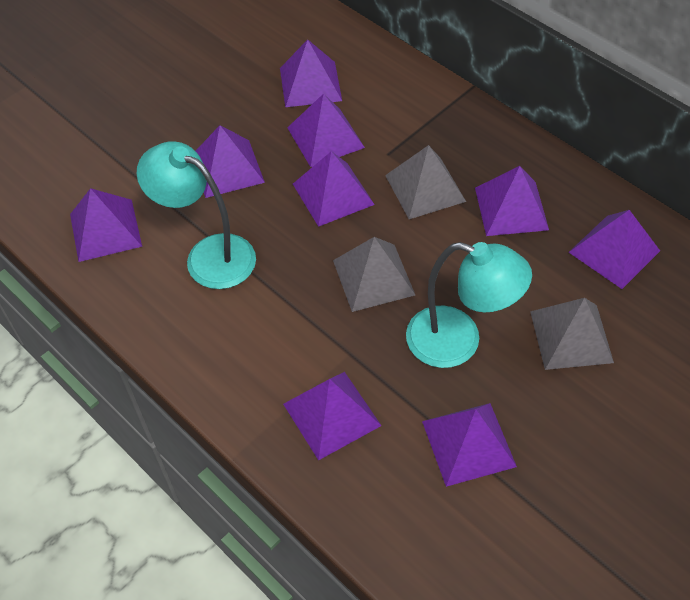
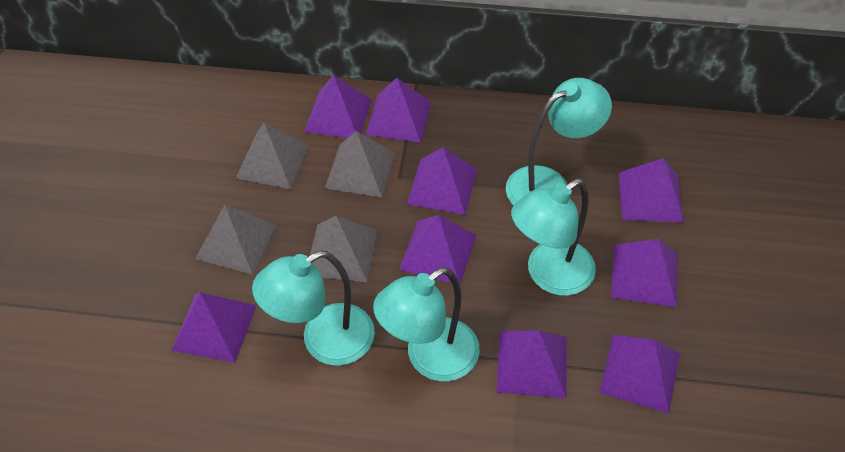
grey pyramid: [333,237,415,312] [385,145,466,219] [530,298,614,370] = 3 -> [195,205,277,275] [235,122,309,189] [310,215,377,282] [325,131,395,198] = 4
turquoise lamp: [137,141,256,289] [406,242,532,368] = 2 -> [252,251,375,366] [373,267,480,381] [506,78,612,205] [511,179,596,296] = 4

